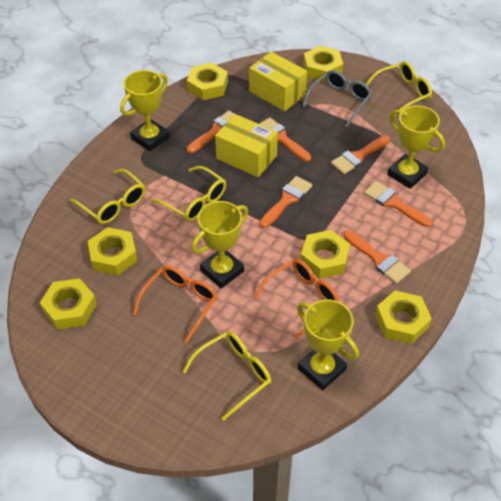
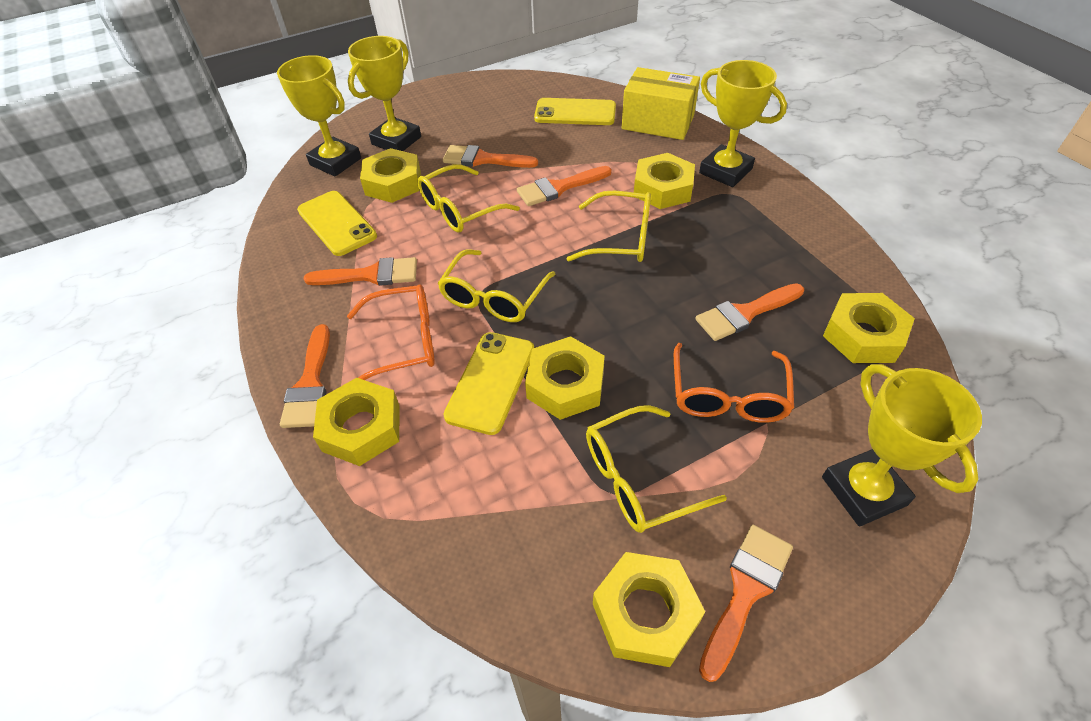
grey glasses: [302,70,372,127] = 1 -> none = 0
yellow box: [215,114,278,177] [249,52,307,112] = 2 -> [622,67,700,140] = 1
yellow phone: none = 0 -> [297,191,377,256] [443,332,534,435] [534,98,616,125] = 3

